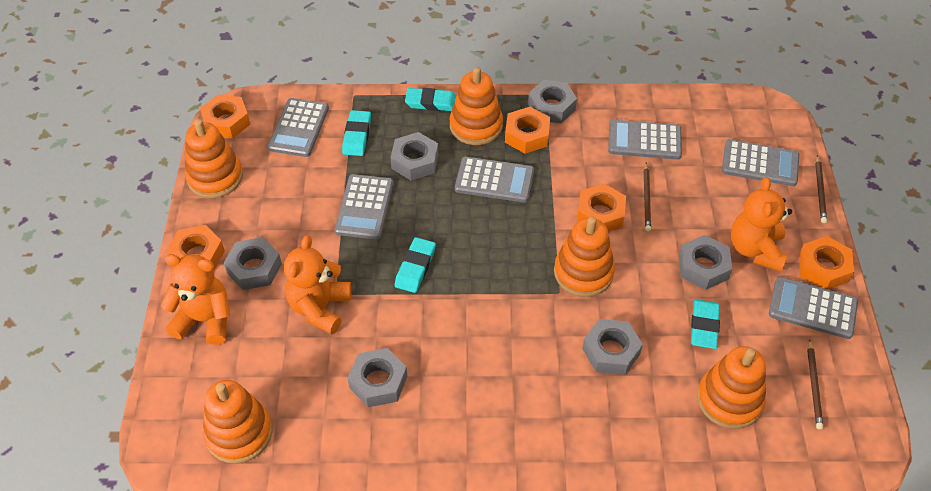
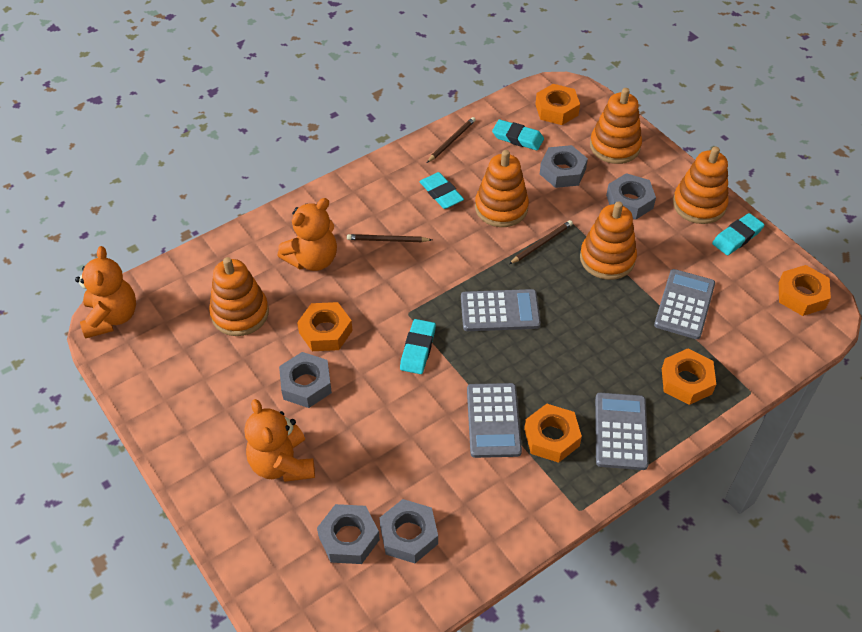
grey calculator: [268,98,329,157] [334,174,393,239] [455,157,534,203] [608,120,682,160] [722,139,799,186] [769,277,858,339] = 6 -> [461,289,541,331] [467,383,522,458] [595,393,649,470] [654,269,715,339] = 4
grey nut: [224,237,282,290] [347,348,408,407] [391,132,438,180] [528,80,577,123] [582,319,643,375] [679,235,732,290] = 6 -> [279,352,332,408] [317,504,380,564] [379,499,438,563] [540,145,588,188] [606,173,656,220] = 5

